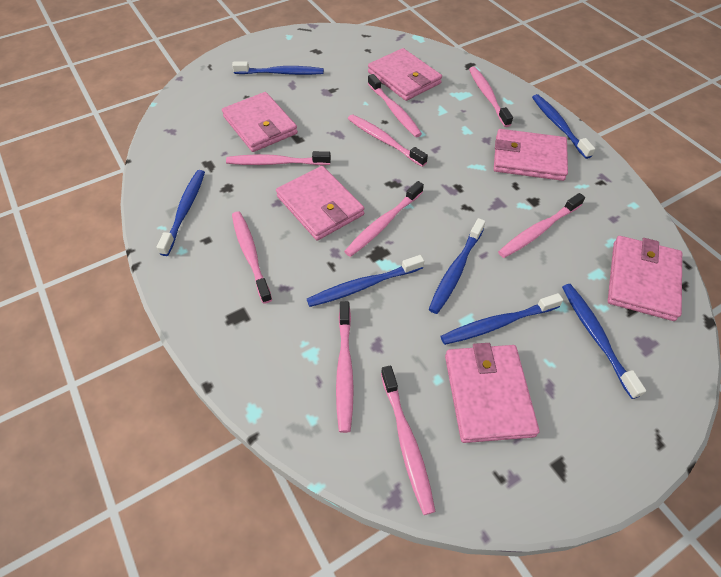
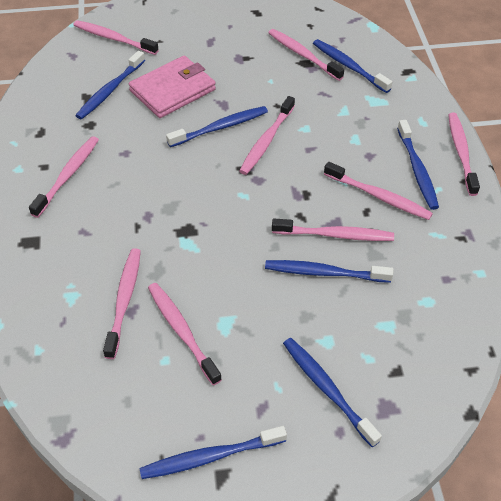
pink wallet: [222,92,298,152] [276,166,364,240] [368,48,442,101] [445,343,539,443] [494,129,568,181] [608,236,682,321] = 6 -> [129,56,216,118] = 1

